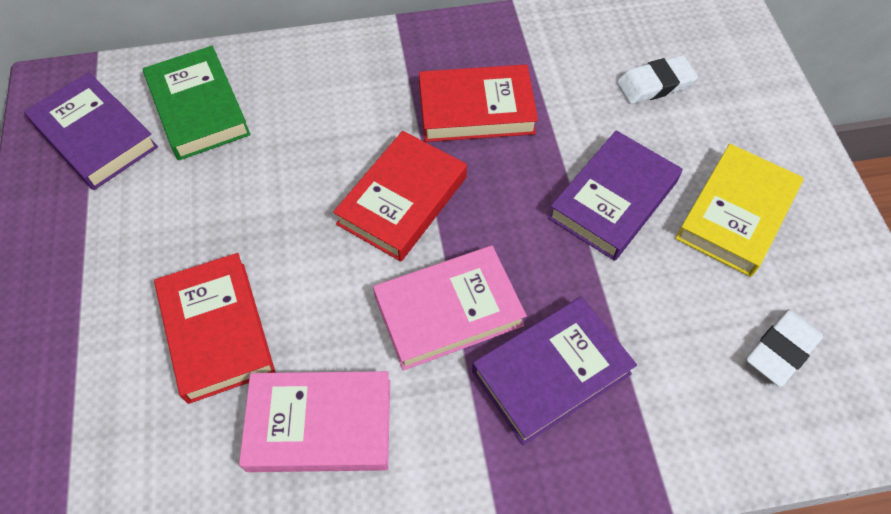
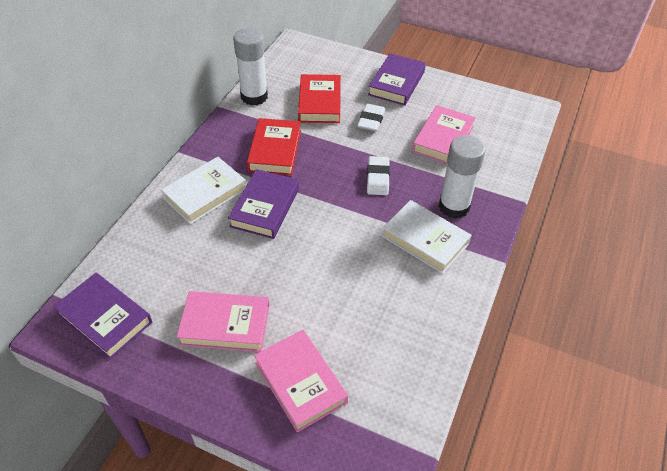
green book: [143,46,251,160] = 1 -> none = 0
pink book: [239,371,390,472] [373,246,527,370] = 2 -> [177,291,270,352] [254,330,348,433] [412,105,476,164] = 3
red book: [154,253,275,404] [333,131,467,262] [419,64,538,142] = 3 -> [247,118,301,175] [298,74,341,123] = 2
white book: none = 0 -> [161,157,246,224] [382,200,472,274] = 2
white glue stick: none = 0 -> [233,28,268,106] [439,135,486,219] = 2
yellow book: [675,144,804,277] = 1 -> none = 0

